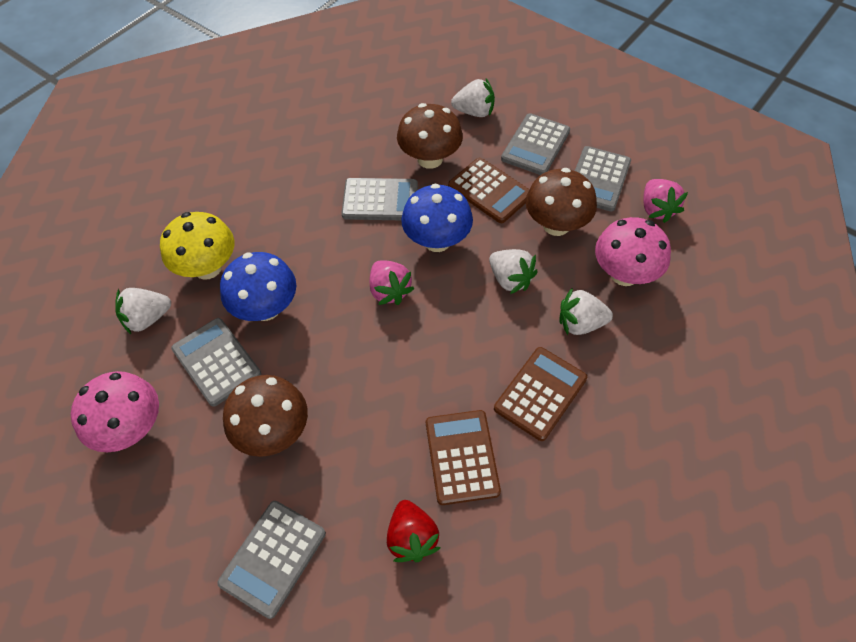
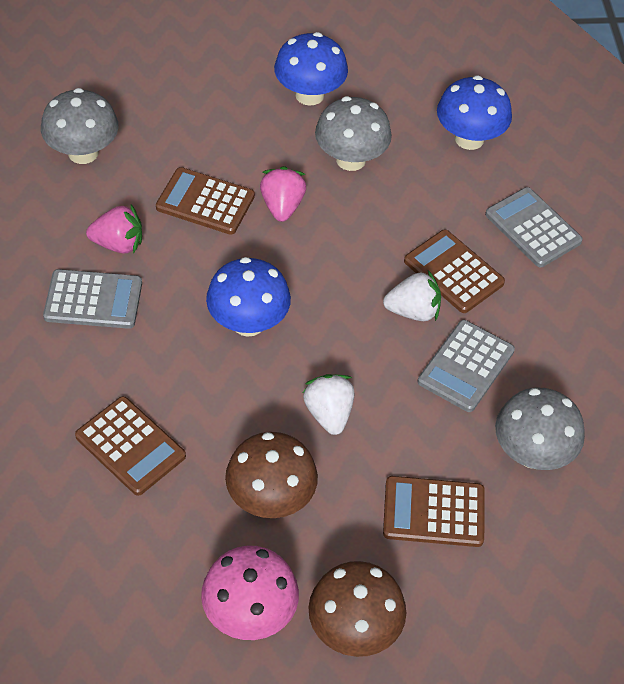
blue mushroom: [220,252,296,321] [401,184,473,252] = 2 -> [206,257,291,337] [274,32,348,106] [437,75,512,150] = 3
brown calculator: [426,410,501,505] [448,158,529,223] [494,347,587,441] = 3 -> [75,396,186,496] [156,167,255,235] [383,476,485,547] [404,230,505,313] = 4
brown mushroom: [223,375,308,457] [397,103,463,169] [526,168,597,236] = 3 -> [225,432,318,518] [308,561,406,657] = 2
grey calculator: [171,318,261,407] [217,501,326,619] [341,178,418,220] [501,113,570,175] [575,146,631,211] = 5 -> [43,269,142,329] [418,320,515,412] [485,187,583,267] = 3
grey mushroom: none = 0 -> [41,88,118,164] [315,96,392,171] [495,388,585,470] = 3
pink mushroom: [71,371,159,452] [595,217,671,286] = 2 -> [201,546,299,640] = 1
red strawberry: [387,500,441,562] = 1 -> none = 0
white strawberry: [115,288,171,334] [451,78,495,117] [489,249,538,294] [559,288,613,335] = 4 -> [303,374,355,435] [383,270,441,321] = 2
yellow mushroom: [160,212,234,280] = 1 -> none = 0

